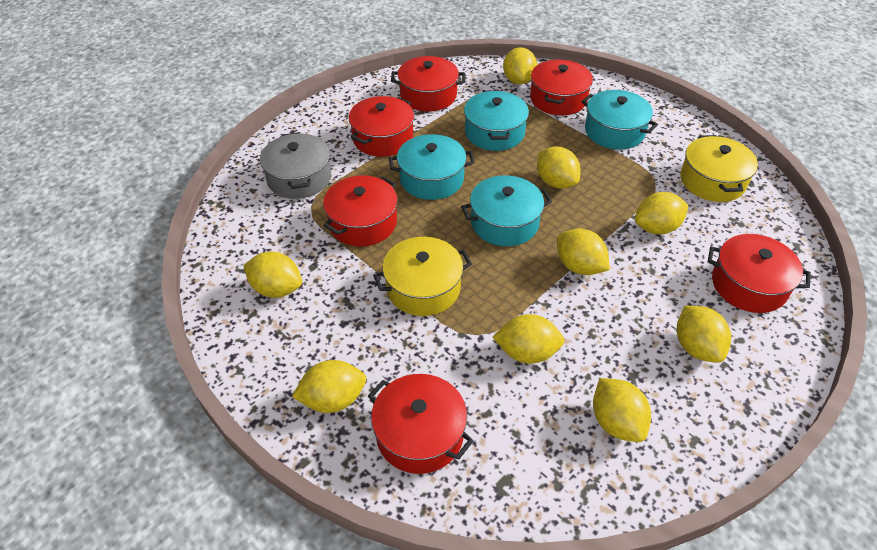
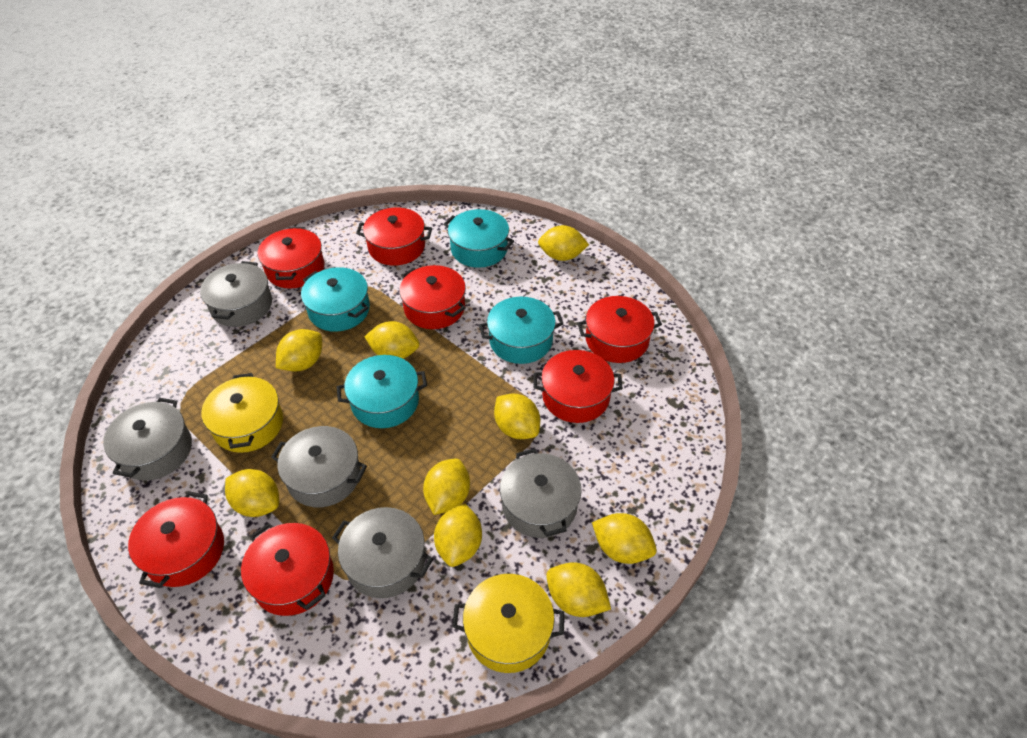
grey pot: [260,132,331,199] = 1 -> [103,398,192,481] [200,261,272,327] [271,426,367,507] [332,507,433,598] [500,449,582,538] = 5
red pot: [323,175,398,246] [349,96,414,157] [368,374,473,474] [391,56,465,112] [530,59,593,115] [708,234,811,313] = 6 -> [128,491,224,588] [241,523,334,616] [257,227,324,289] [356,208,432,266] [399,265,466,329] [533,350,623,423] [577,296,662,363] = 7

